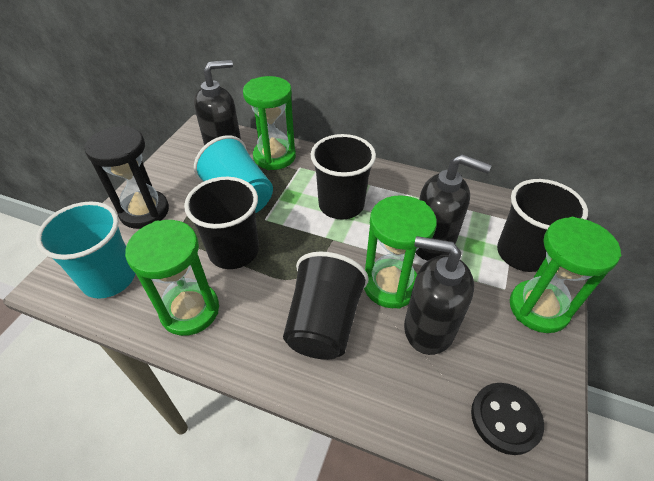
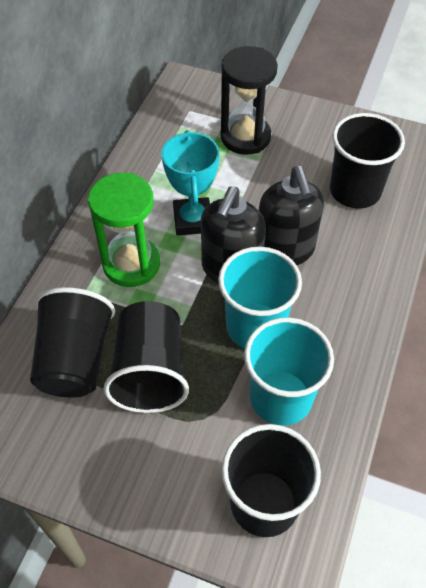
black button: [471,383,544,455] = 1 -> none = 0
black soap dispenser: [194,60,241,146] [404,236,474,355] [415,154,492,261] = 3 -> [201,186,266,284] [259,166,324,265] = 2
green hourglass: [125,220,219,336] [243,76,296,170] [364,195,437,309] [510,217,621,333] = 4 -> [88,173,160,287] = 1
turquoise trophy: none = 0 -> [161,130,219,236] = 1

